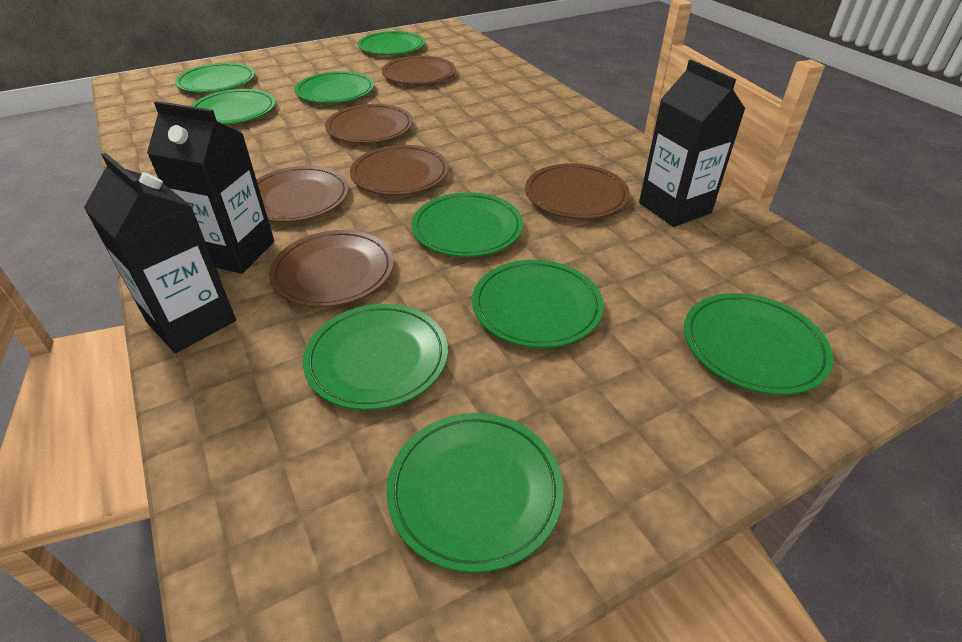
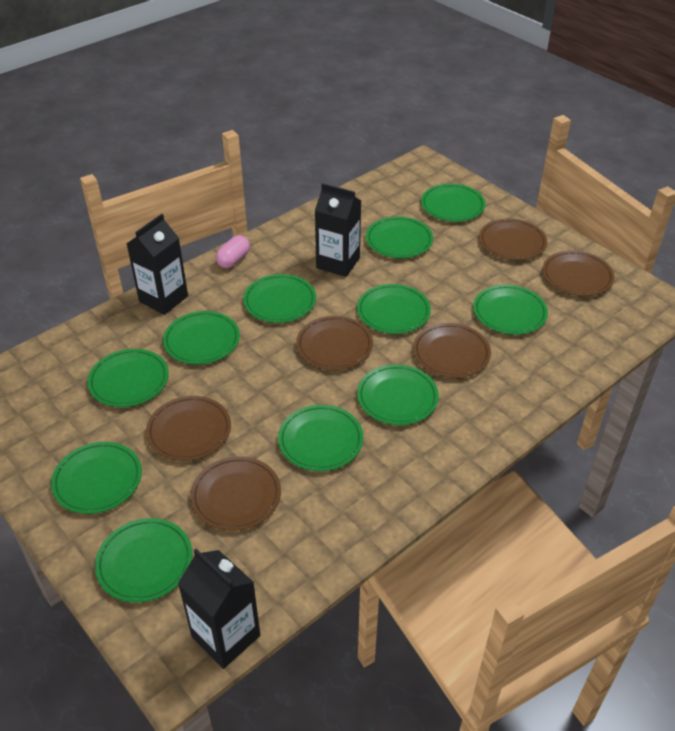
green plate: [175,63,255,93] [191,89,276,125] [295,71,374,103] [303,304,448,410] [358,31,425,55] [386,413,563,573] [411,192,523,257] [472,260,604,348] [684,293,833,395] = 9 -> [51,442,142,514] [87,349,169,407] [95,518,192,602] [163,311,240,364] [243,274,316,323] [278,405,363,471] [357,284,431,334] [357,364,439,425] [366,217,433,258] [421,184,486,222] [473,285,548,335] = 11
pink capsule: none = 0 -> [216,235,250,268] = 1

